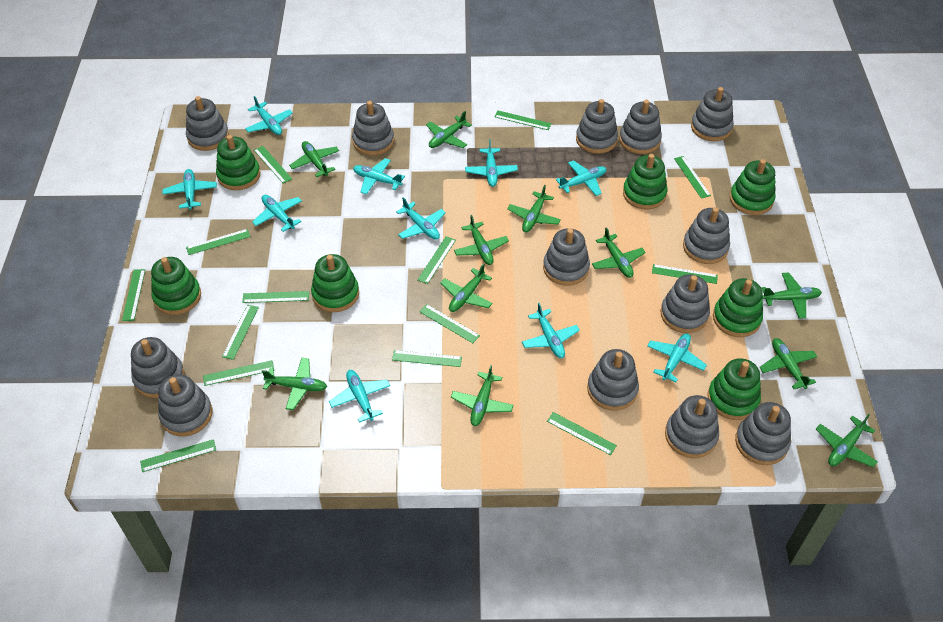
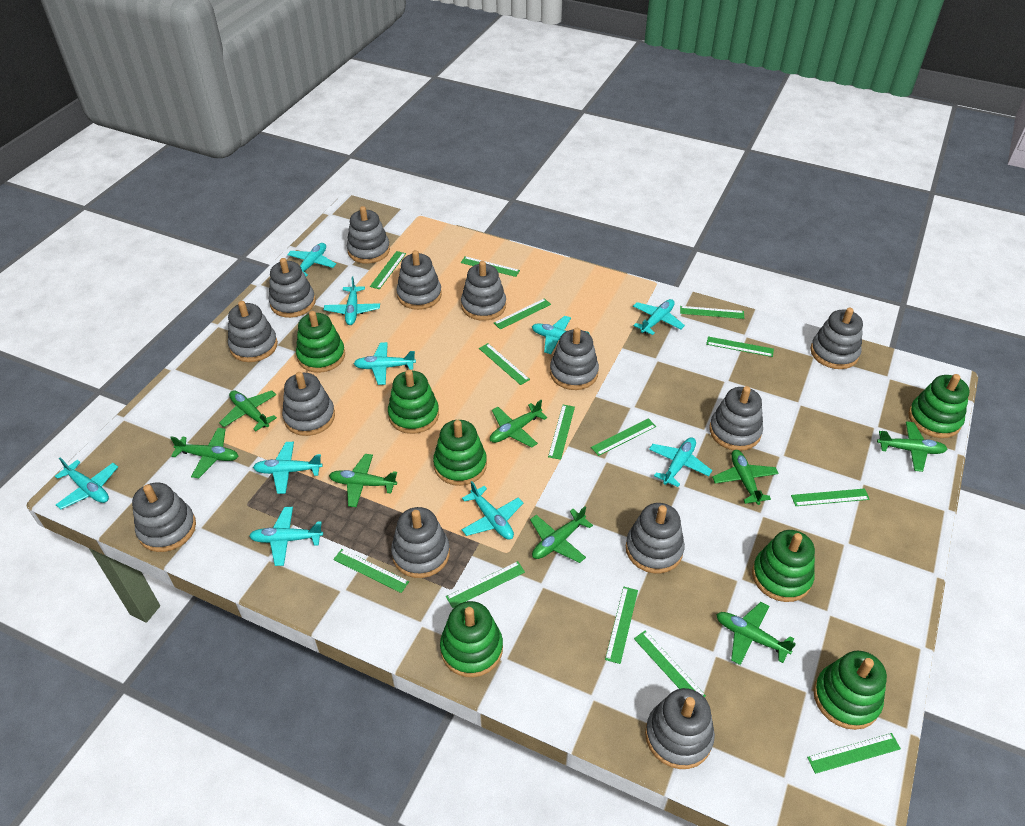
green plane: [262,358,327,410] [289,141,339,177] [426,111,472,148] [440,263,493,312] [451,365,514,426] [454,215,509,265] [507,185,561,232] [592,227,645,278] [759,338,818,389] [762,272,822,319] [816,414,878,467] = 11 -> [170,428,238,478] [219,390,277,431] [329,454,397,507] [490,400,547,448] [530,506,593,563] [712,450,779,505] [716,602,796,665] [877,421,947,472] = 8

